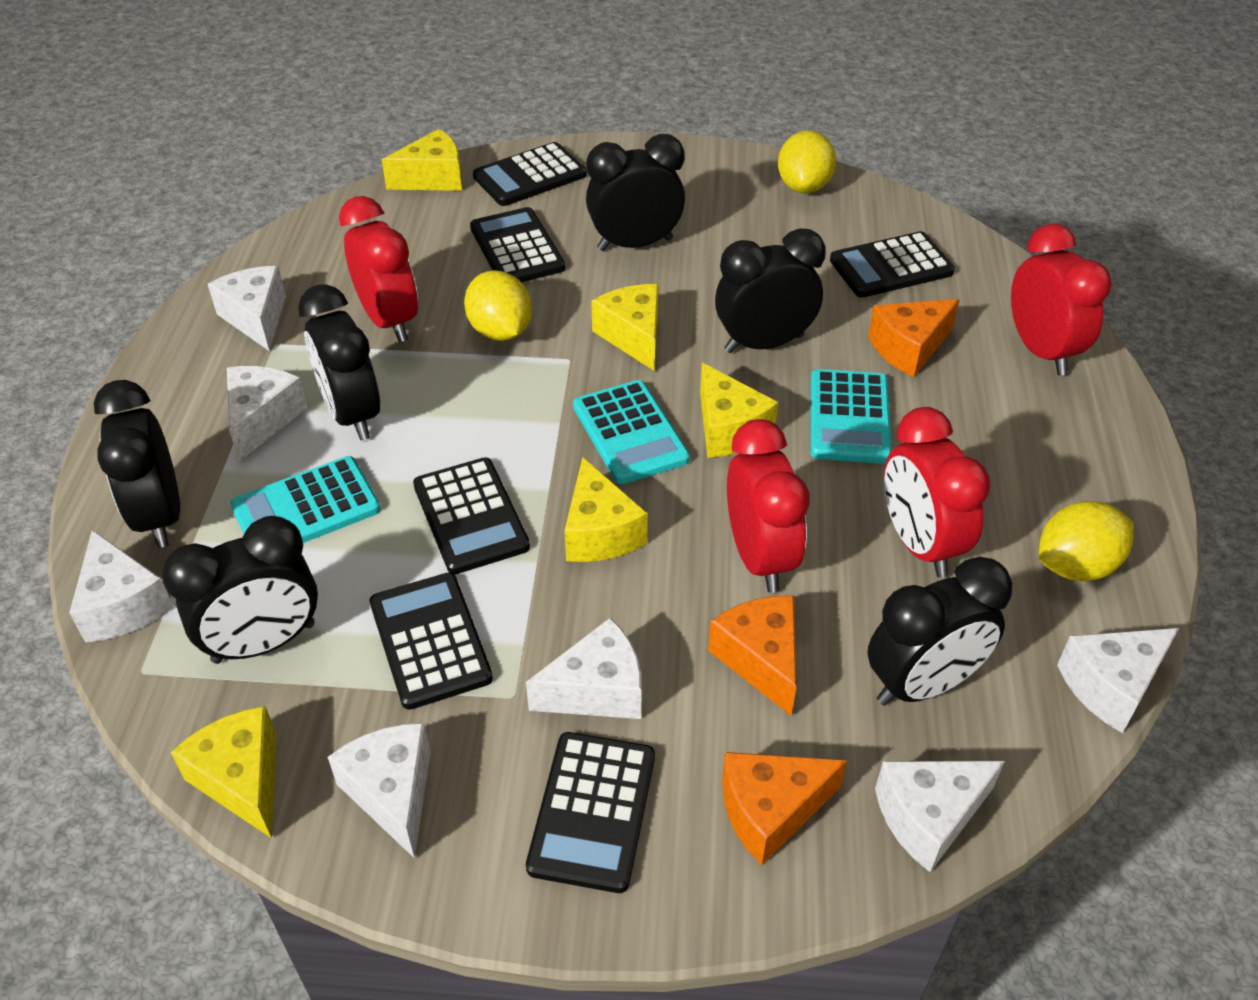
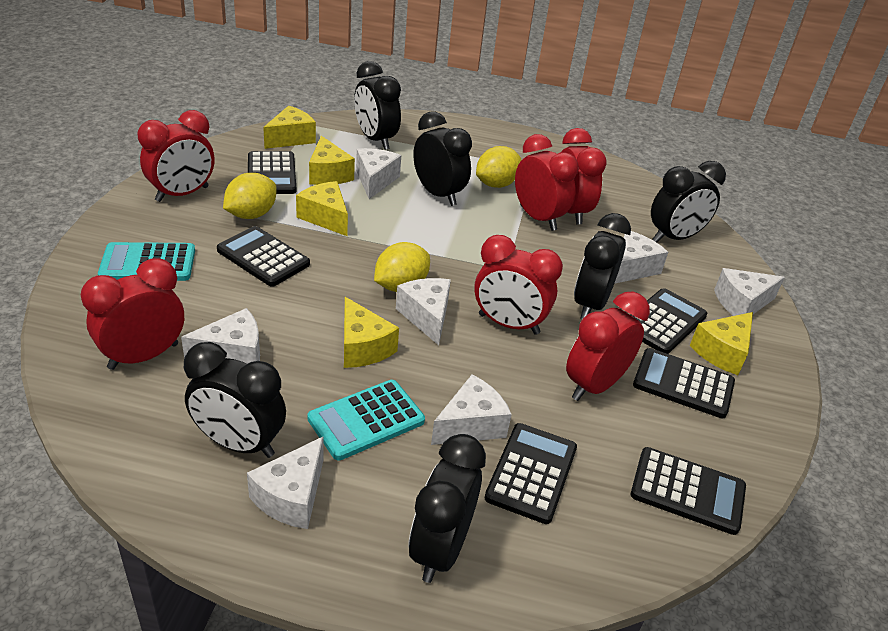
orange cheese: [708,596,796,716] [722,752,847,865] [868,299,960,377] = 3 -> none = 0
red clock: [339,196,418,342] [727,419,810,593] [884,407,990,578] [1011,224,1112,376] = 4 -> [81,258,184,370] [138,110,215,202] [474,235,563,335] [515,134,578,231] [561,128,606,224] [566,292,650,401] = 6
turquoise calculator: [230,456,381,543] [573,380,690,484] [810,369,892,464] = 3 -> [98,242,195,281] [308,380,425,461] = 2

